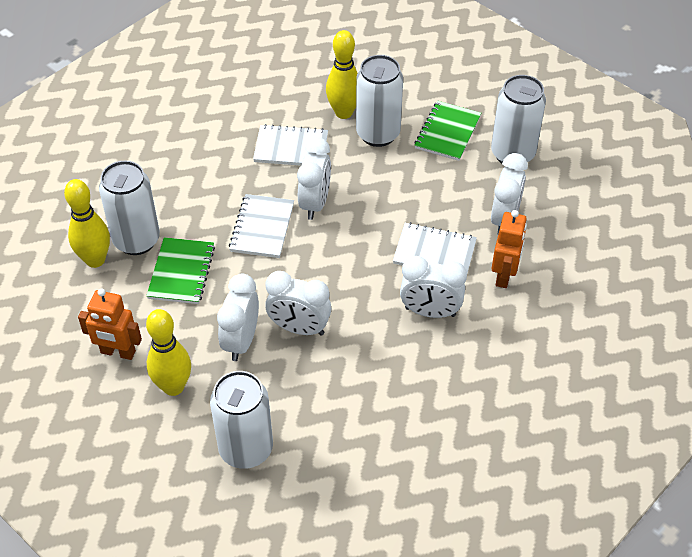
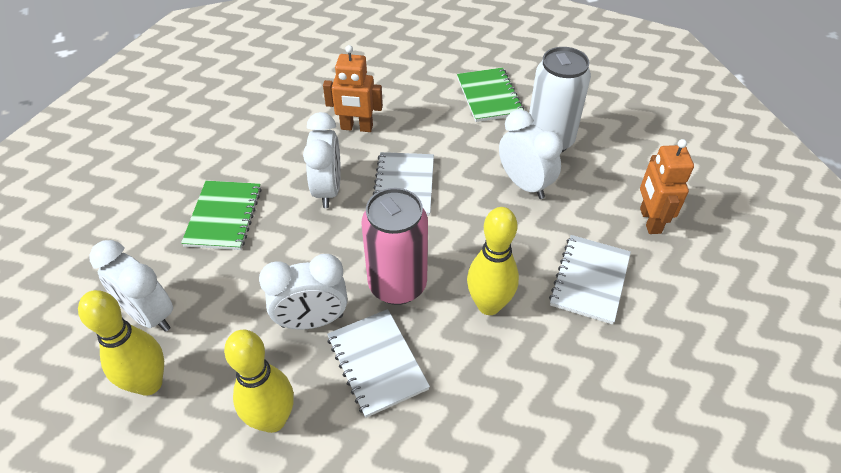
pink can: none = 0 -> [362,188,428,305] = 1
white can: [99,161,160,255] [210,371,273,469] [356,55,403,147] [491,75,546,163] = 4 -> [529,47,591,153] = 1
white clock: [217,274,259,361] [265,271,331,335] [297,137,331,220] [400,256,467,318] [491,153,528,234] = 5 -> [89,240,173,332] [259,254,348,329] [303,112,341,208] [499,110,563,199] = 4

